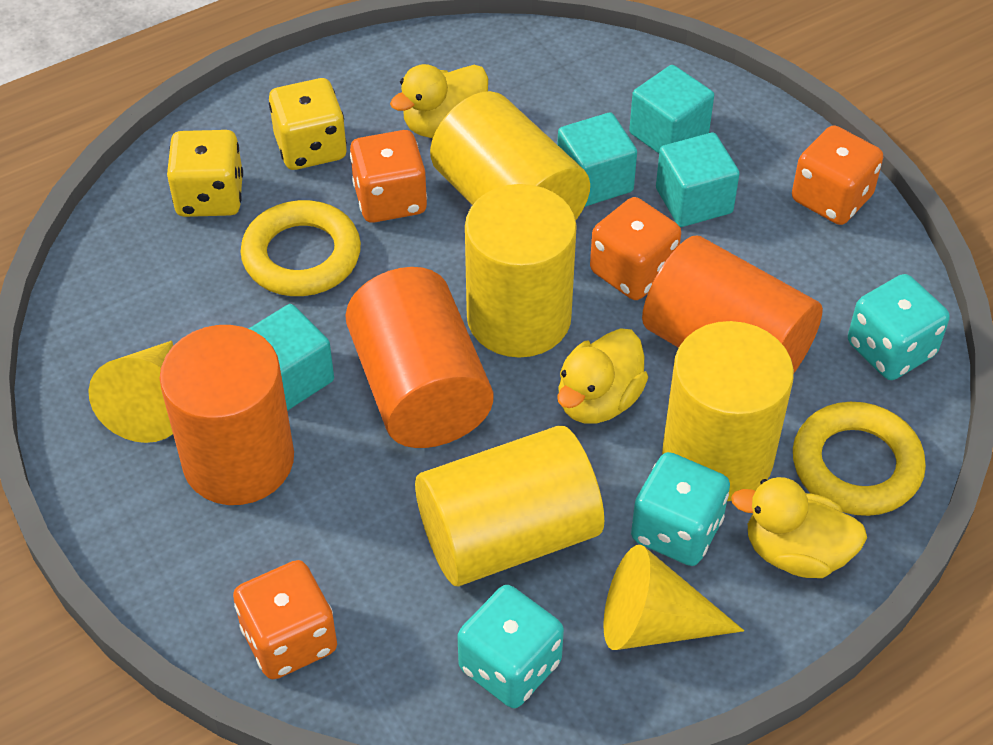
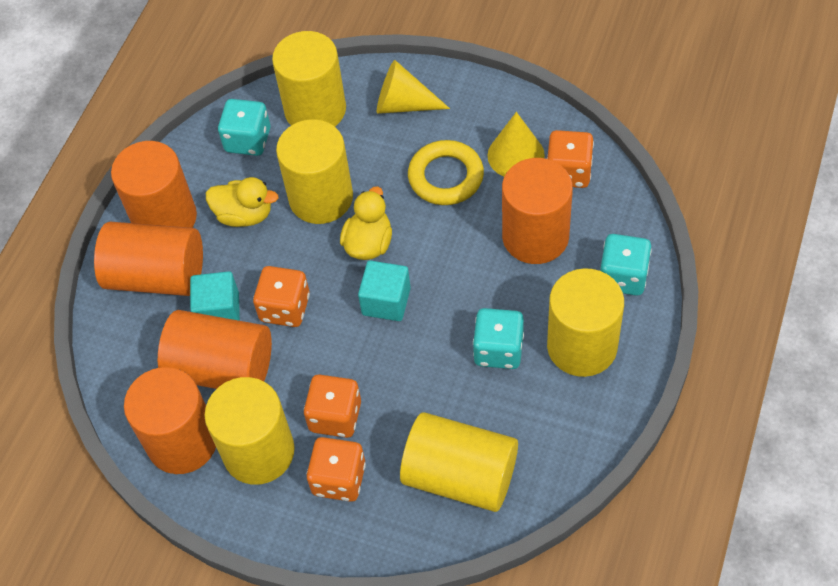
orange cylinder: [160,325,294,505] [346,267,493,448] [642,236,823,373] = 3 -> [94,222,203,296] [111,141,197,228] [124,367,216,474] [158,310,272,389] [502,158,573,264] = 5
turquoise cube: [249,304,334,411] [557,112,637,207] [629,65,714,153] [656,133,740,227] = 4 -> [190,271,240,321] [358,261,411,321] = 2
yellow cylinder: [415,426,604,586] [430,91,590,220] [465,184,577,358] [662,321,794,501] = 4 -> [204,377,295,485] [272,31,346,126] [276,119,353,224] [400,412,518,512] [547,268,624,377] = 5
yellow dice: [167,130,243,217] [269,78,347,170] = 2 -> none = 0
yellow duck: [390,64,488,138] [557,328,648,423] [731,477,867,578] = 3 -> [206,177,279,227] [340,186,392,260] = 2
yellow ring: [240,200,361,296] [793,402,926,516] = 2 -> [408,140,484,205] = 1

